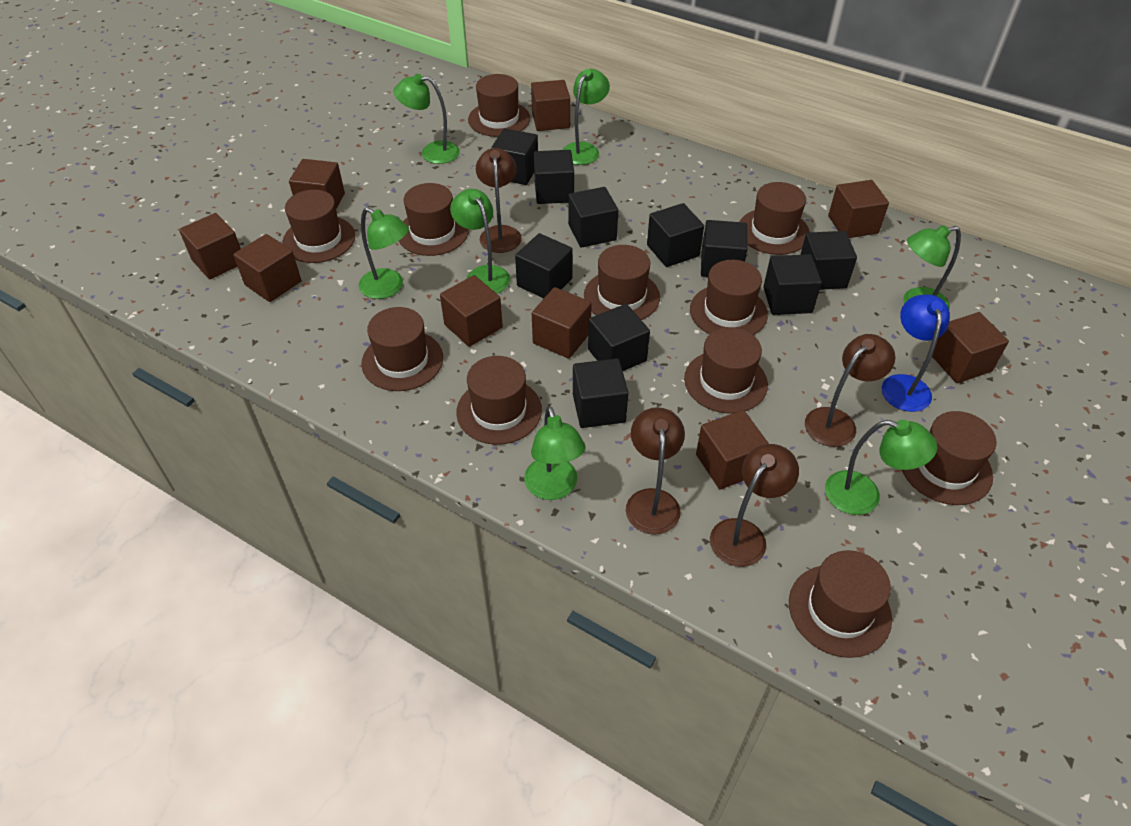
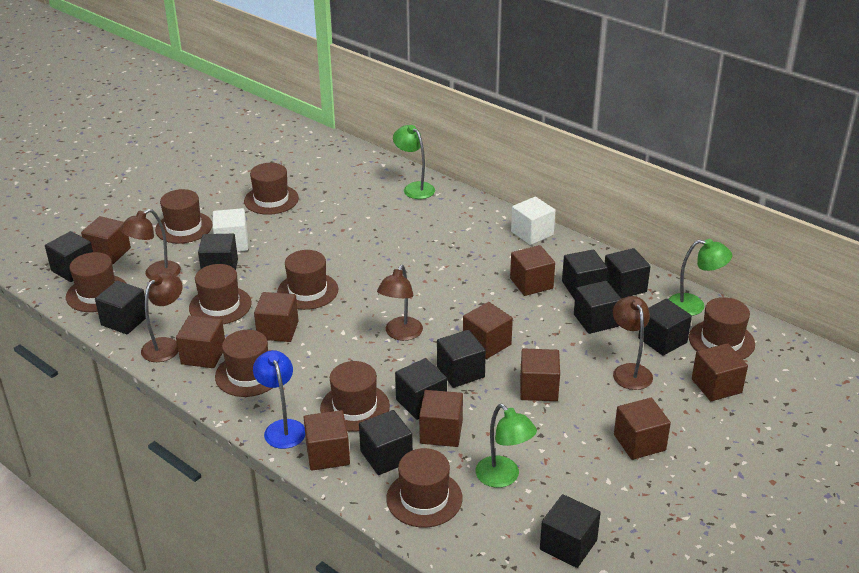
black cube: [491,128,538,185] [515,233,573,298] [534,150,574,204] [568,187,618,248] [573,358,628,428] [588,304,650,371] [647,203,704,267] [701,220,748,277] [763,254,822,315] [800,231,857,290] = 10 -> [45,231,93,282] [95,281,146,334] [198,234,238,270] [359,410,413,475] [395,358,447,420] [437,330,486,388] [540,494,600,568] [562,250,608,299] [574,281,621,334] [605,248,651,299] [638,299,692,356] = 11
brown cube: [179,213,241,279] [233,234,301,302] [289,159,345,209] [440,275,503,347] [531,80,570,131] [532,287,592,359] [696,410,769,489] [828,180,889,238] [932,312,1009,383] = 9 -> [81,216,131,264] [176,315,225,368] [254,292,299,342] [303,410,350,471] [419,390,463,447] [463,302,513,359] [510,245,555,296] [520,348,560,401] [614,398,671,460] [692,343,748,401] = 10
brown hat: [282,190,355,263] [361,307,443,391] [399,183,469,256] [456,356,542,445] [468,74,530,137] [584,245,660,320] [684,327,768,413] [690,260,768,335] [740,182,810,255] [789,550,892,658] [902,411,996,505] = 11 -> [66,252,127,312] [155,189,213,244] [189,264,252,324] [215,330,272,397] [244,163,299,215] [277,250,338,310] [320,361,390,432] [386,448,462,527] [689,297,755,359] = 9
green lamp: [359,207,409,299] [394,74,460,164] [450,189,510,293] [524,406,585,500] [562,69,610,165] [825,420,937,515] [903,225,961,309] = 7 -> [393,125,435,199] [475,404,537,488] [668,239,732,316] = 3
white cube: none = 0 -> [213,208,248,252] [511,197,555,245] = 2

